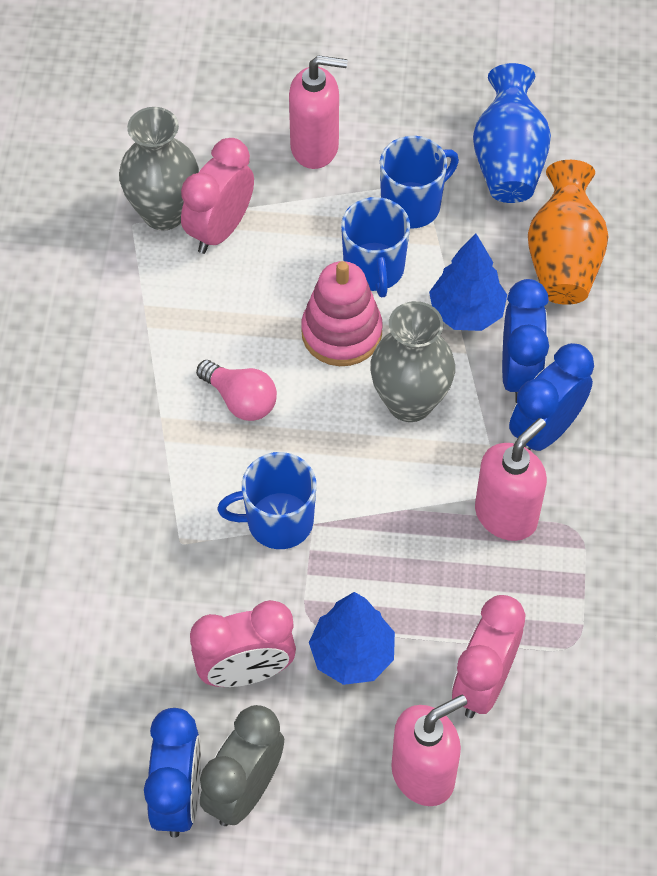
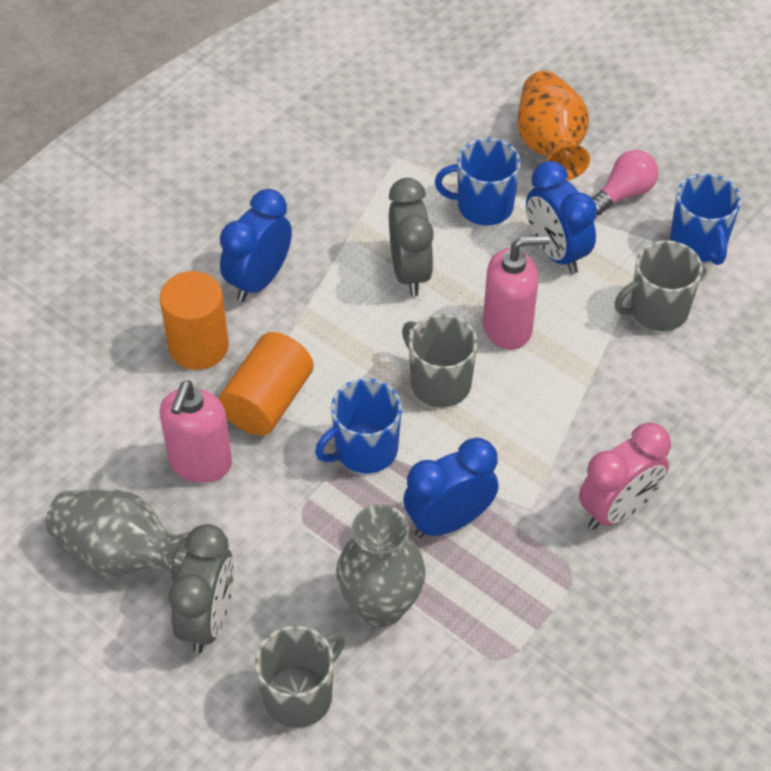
blue tree: [309,592,395,685] [429,233,507,331] = 2 -> none = 0
blue vase: [473,63,551,203] = 1 -> none = 0
grey clock: [200,705,284,826] = 1 -> [169,524,234,653] [389,178,434,296] = 2
grey mug: none = 0 -> [255,626,345,728] [402,314,477,407] [614,240,703,331] = 3
orange cylinder: none = 0 -> [160,271,229,370] [218,332,314,436] = 2
pink clock: [181,138,254,254] [190,600,296,687] [452,595,526,718] = 3 -> [579,422,671,530] = 1
pink soap dispenser: [289,55,348,169] [391,694,467,806] [475,418,547,541] = 3 -> [160,380,232,483] [483,236,550,350] = 2
pink stacking toy: [301,261,383,366] = 1 -> none = 0

